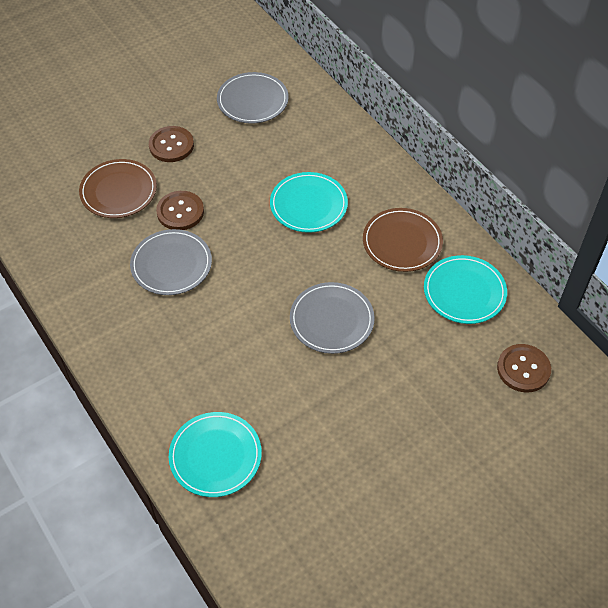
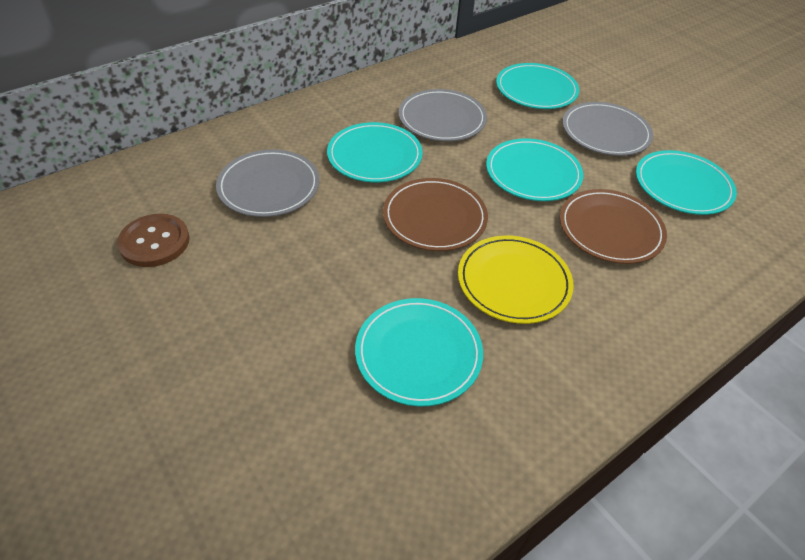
brown button: [149,126,194,162] [156,191,204,230] [497,344,551,393] = 3 -> [117,214,190,267] = 1
turquoise plate: [169,412,262,497] [270,172,348,233] [424,255,507,324] = 3 -> [327,122,423,182] [355,298,483,406] [486,138,584,201] [496,63,579,109] [636,150,737,215] = 5
yellow plate: none = 0 -> [458,235,574,324] = 1

